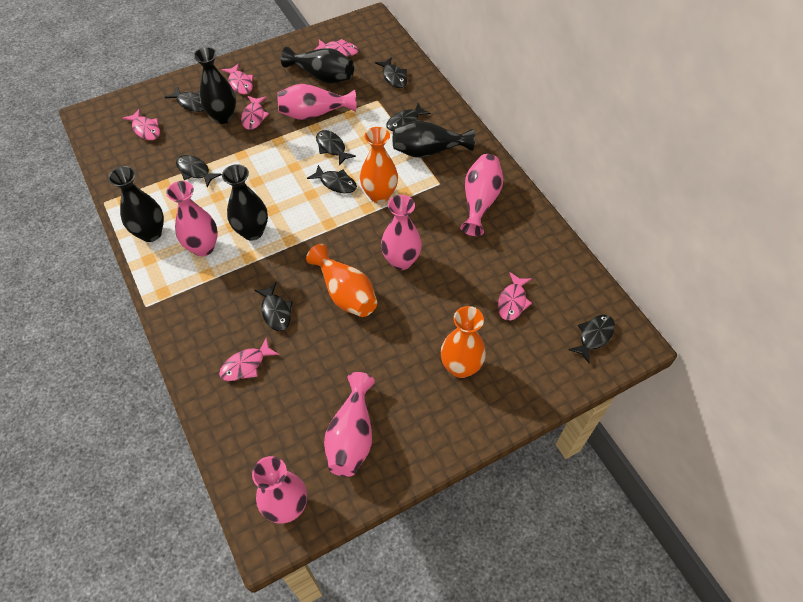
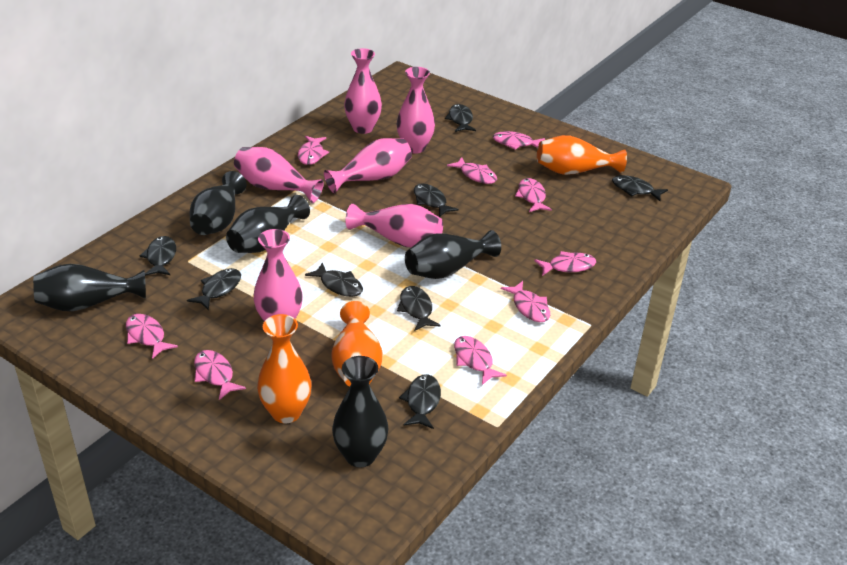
pink fish: [122,109,160,140] [219,337,279,381] [222,63,253,94] [241,96,269,130] [314,39,358,56] [498,272,532,321] = 6 -> [126,314,178,359] [194,350,246,400] [298,136,329,165] [447,157,497,184] [454,336,507,385] [493,131,545,150] [501,281,550,322] [515,178,552,212] [534,251,596,276] = 9

